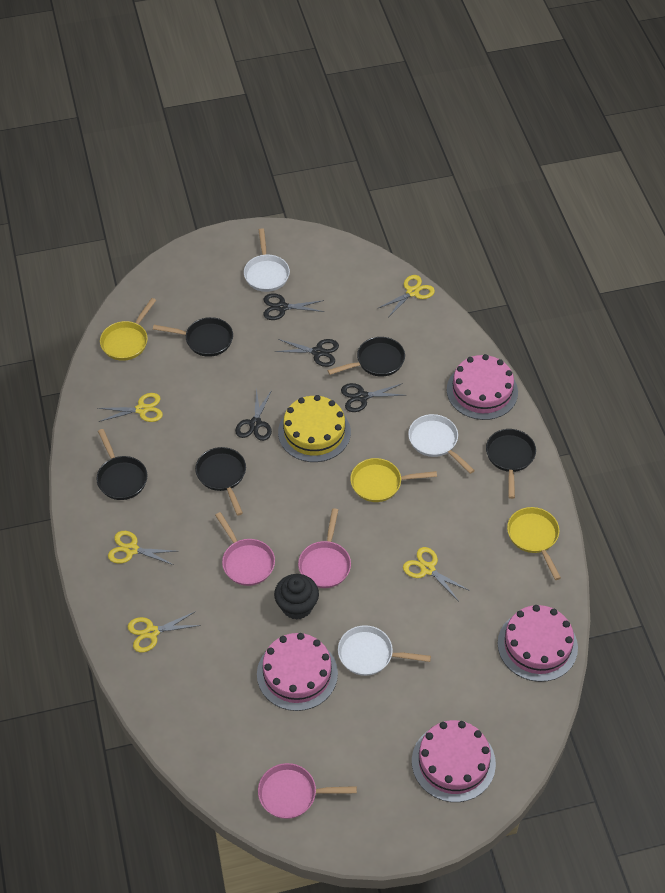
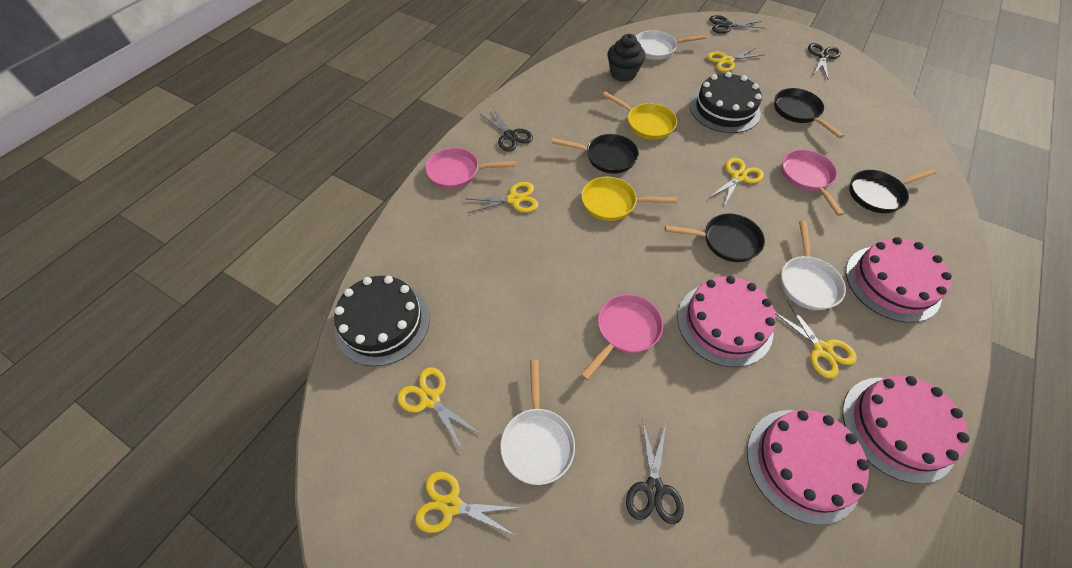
black cake: none = 0 -> [334,276,430,366] [690,72,762,133] = 2
black pan: [96,429,148,500] [153,317,233,357] [195,447,246,515] [328,337,405,377] [486,429,536,499] = 5 -> [552,134,639,174] [665,214,765,262] [774,88,844,138] [849,168,937,213] = 4
yellow cake: [278,395,351,462] = 1 -> none = 0
yellow pan: [100,298,156,361] [350,458,437,502] [507,507,561,580] = 3 -> [581,177,677,221] [602,92,677,140] = 2
yellow scissors: [97,393,163,422] [108,531,177,565] [128,611,201,652] [377,275,435,316] [403,547,470,600] = 5 -> [398,367,481,449] [415,472,519,536] [468,182,538,213] [707,48,763,72] [709,158,764,206] [775,301,857,378] = 6

